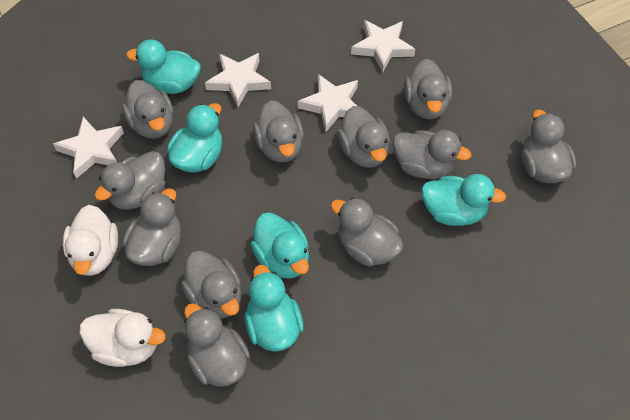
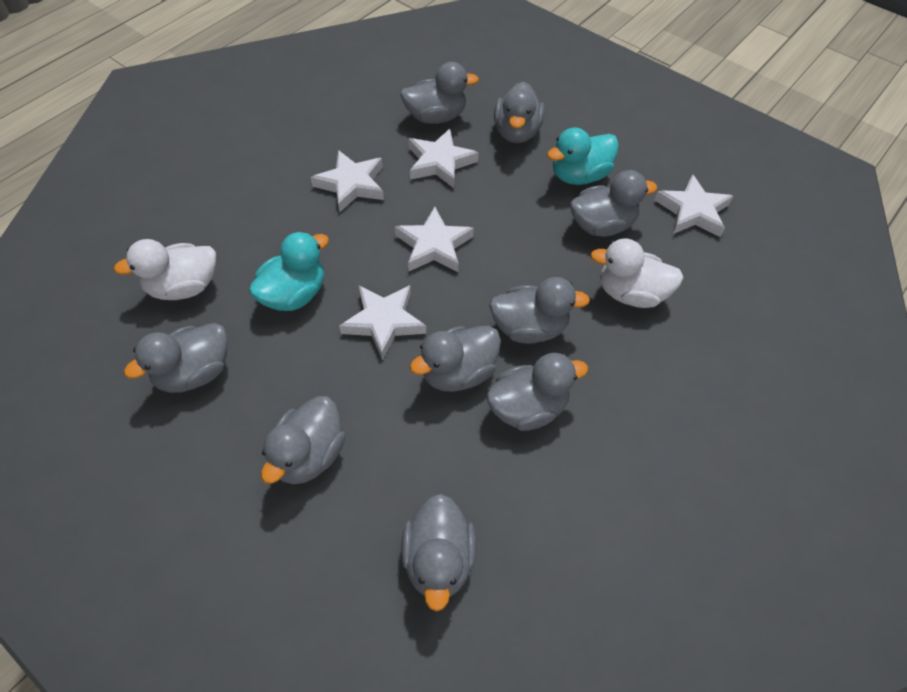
grey duck: [94,151,165,210] [122,80,173,139] [122,188,181,266] [181,251,242,319] [184,303,250,387] [253,100,304,162] [330,198,404,266] [337,106,390,168] [393,130,471,179] [404,59,452,119] [522,110,576,183] = 11 -> [124,323,228,393] [261,396,346,484] [400,62,479,124] [401,494,477,612] [410,326,501,392] [486,353,588,431] [489,277,590,344] [494,82,545,143] [570,170,657,237] = 9
turquoise duck: [126,40,201,94] [167,103,222,173] [244,265,304,352] [250,213,309,279] [421,174,506,226] = 5 -> [249,231,329,311] [547,128,619,185] = 2
white star: [53,117,124,179] [205,53,271,107] [298,74,358,132] [351,20,415,73] = 4 -> [311,150,384,213] [339,285,426,360] [395,207,474,272] [409,129,479,188] [654,174,733,237] = 5

